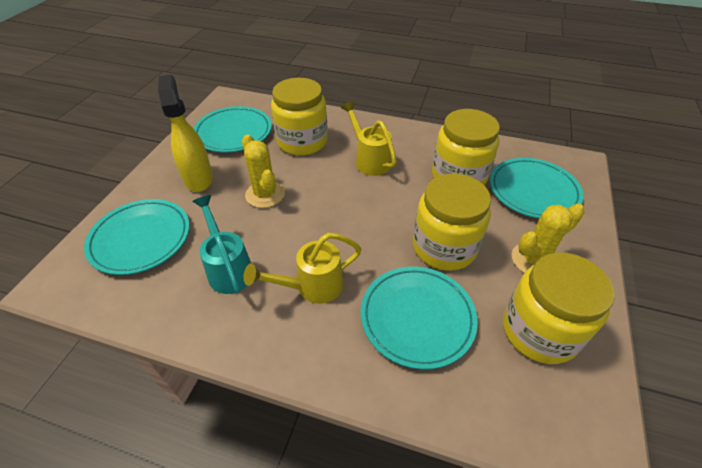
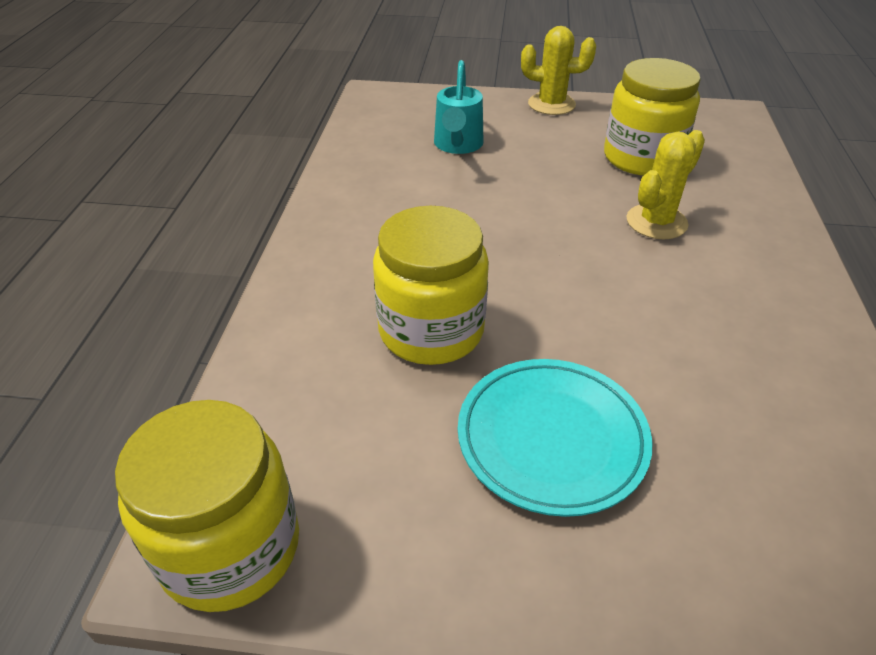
turquoise plate: [84,199,190,275] [193,106,272,153] [360,266,478,370] [490,158,584,219] = 4 -> [458,359,653,517] = 1
yellow jar: [271,78,328,156] [413,174,491,271] [432,109,500,185] [503,252,615,364] = 4 -> [115,400,299,612] [373,206,489,365] [604,58,701,176] = 3
yellow spray bottle: [158,74,213,192] = 1 -> none = 0
yellow watering can: [243,233,361,304] [341,101,397,176] = 2 -> none = 0

